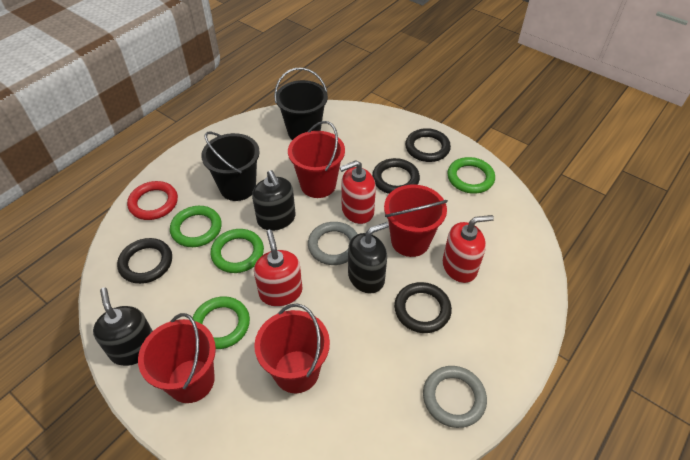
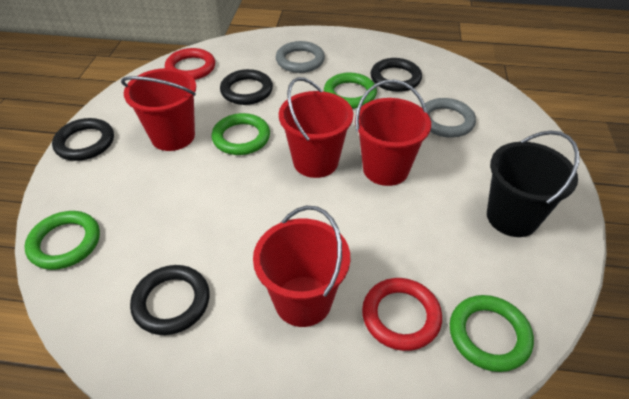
black bucket: [201,132,260,201] [274,67,328,140] = 2 -> [487,131,579,237] = 1
black soap dispenser: [93,287,153,366] [252,170,296,231] [348,222,389,293] = 3 -> none = 0
red ring: [127,181,178,220] = 1 -> [165,48,215,80] [362,278,442,351] = 2
red soap dispenser: [254,230,303,307] [340,160,376,224] [443,215,494,283] = 3 -> none = 0

